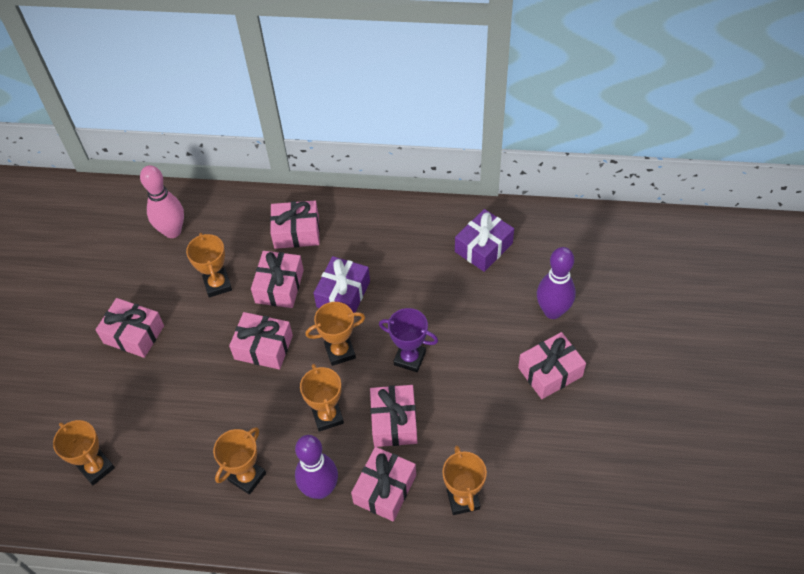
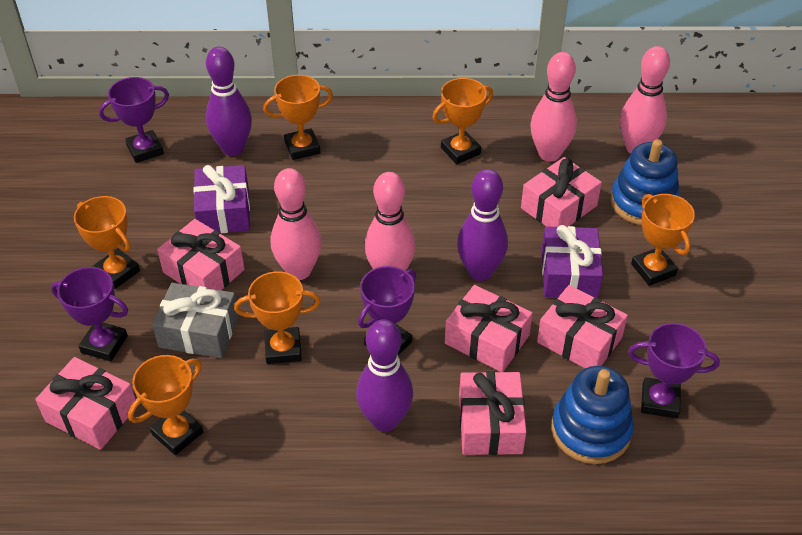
blue stacking toy: none = 0 -> [551,366,634,464] [610,139,680,225] = 2
grey gift: none = 0 -> [152,283,239,358] = 1
pink bowling pin: [140,165,184,238] = 1 -> [271,168,322,280] [364,172,415,271] [530,52,577,162] [620,46,670,154] = 4
pink gift: [96,298,164,358] [229,312,293,369] [251,251,304,308] [270,201,320,249] [351,447,416,521] [370,385,417,447] [518,332,586,399] = 7 -> [35,357,136,450] [157,219,245,290] [445,285,533,372] [459,371,526,455] [521,157,602,227] [537,285,628,368] = 6
purple bowling pin: [295,435,338,499] [537,247,576,319] = 2 -> [206,47,252,156] [356,319,413,432] [457,169,508,281] = 3
purple trophy: [379,308,438,372] = 1 -> [51,267,128,361] [99,77,169,163] [358,266,416,355] [628,323,720,419] = 4

